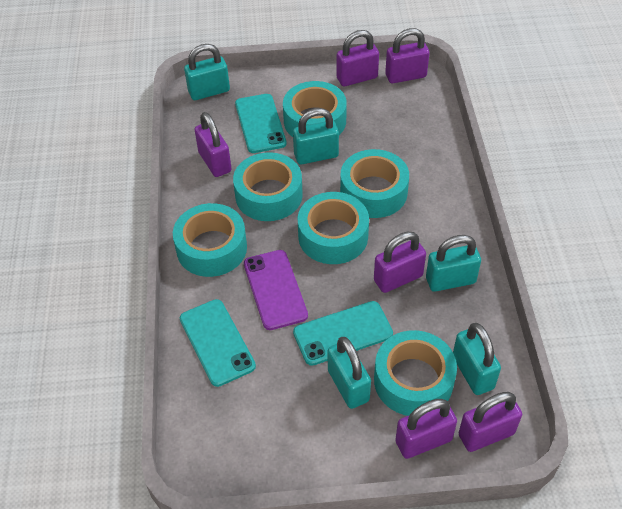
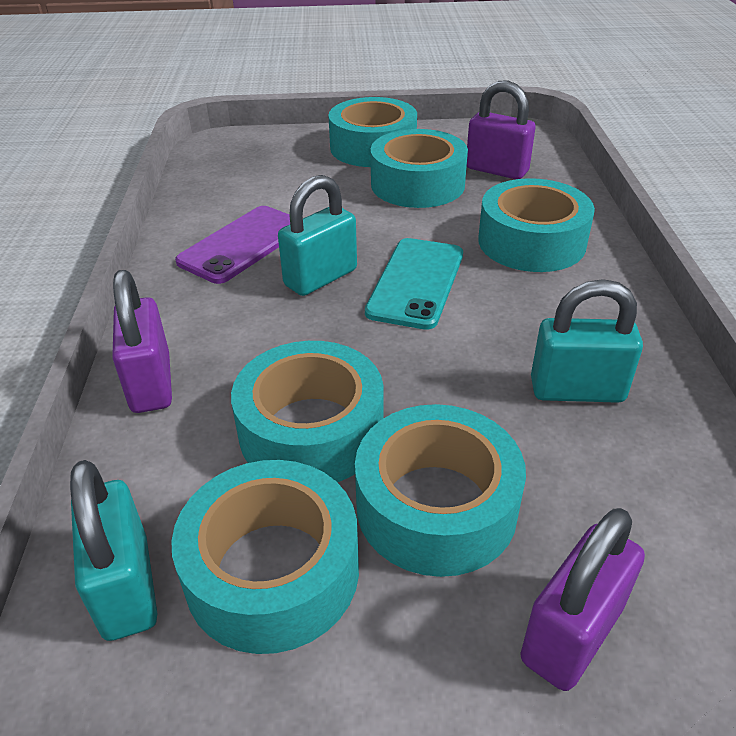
purple padlock: [194,112,232,177] [336,30,379,86] [374,232,426,293] [385,28,429,83] [395,399,457,459] [459,392,522,452] = 6 -> [112,270,172,413] [467,80,536,179] [520,508,645,691] = 3
turquoise padlock: [184,44,230,100] [293,108,339,165] [328,337,371,409] [426,235,481,292] [453,323,501,395] = 5 -> [70,460,157,641] [278,175,357,296] [531,279,643,403] = 3
turquoise phone: [180,299,256,387] [235,94,287,153] [293,301,393,366] = 3 -> [365,238,463,330] = 1

